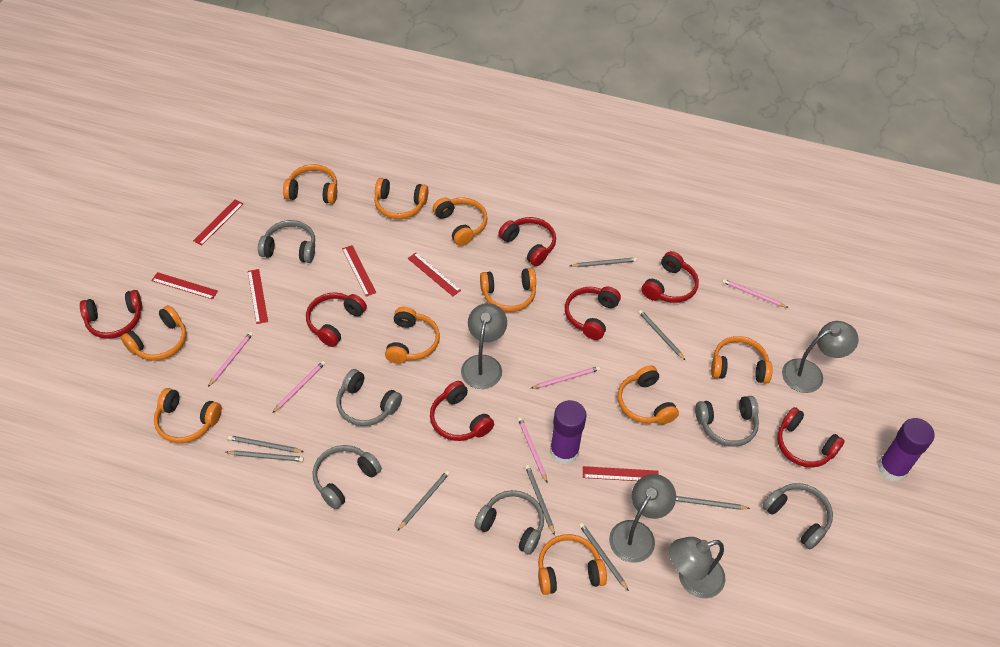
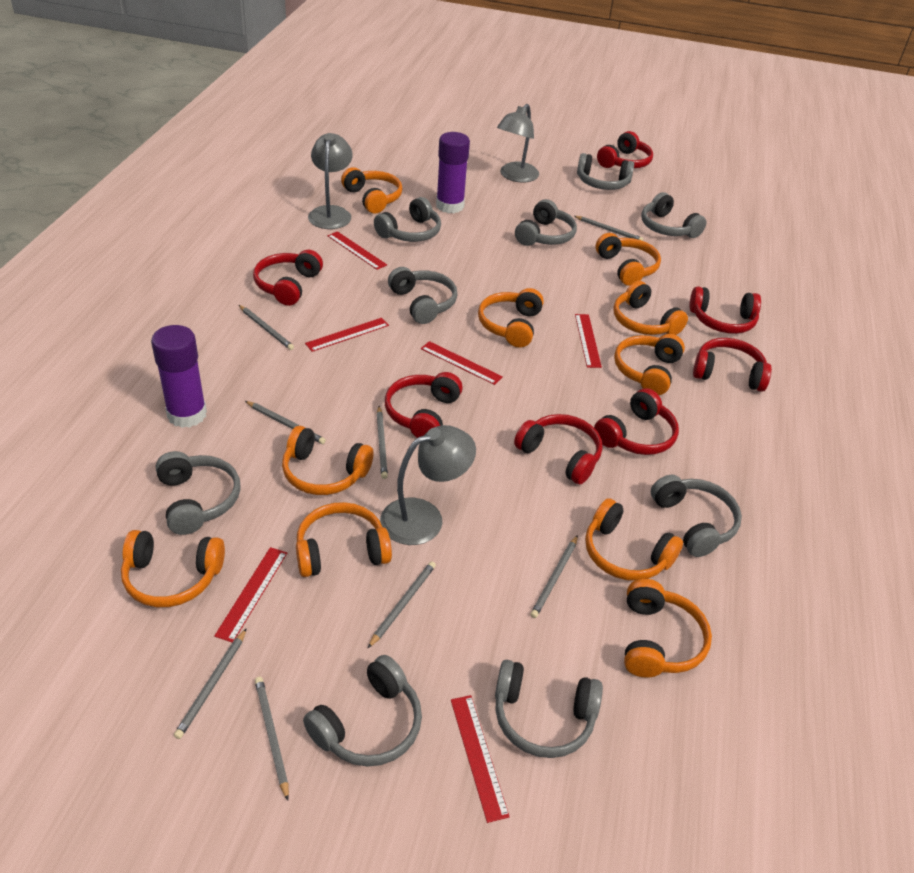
grey headphones: [258,220,315,263] [313,445,382,509] [336,369,402,426] [474,490,544,555] [695,396,759,447] [762,483,833,549] = 6 -> [156,451,241,535] [303,655,422,767] [374,197,441,242] [388,267,457,324] [495,660,603,758] [515,199,577,246] [577,153,634,190] [641,192,707,238] [651,475,742,557] = 9
grey lamp: [461,303,507,389] [609,474,676,563] [669,537,725,598] [782,321,859,393] = 4 -> [308,133,352,229] [380,425,476,545] [497,104,539,182] = 3
pink pencil: [208,332,253,387] [272,361,325,413] [518,417,548,483] [532,366,600,389] [722,279,788,308] = 5 -> none = 0

